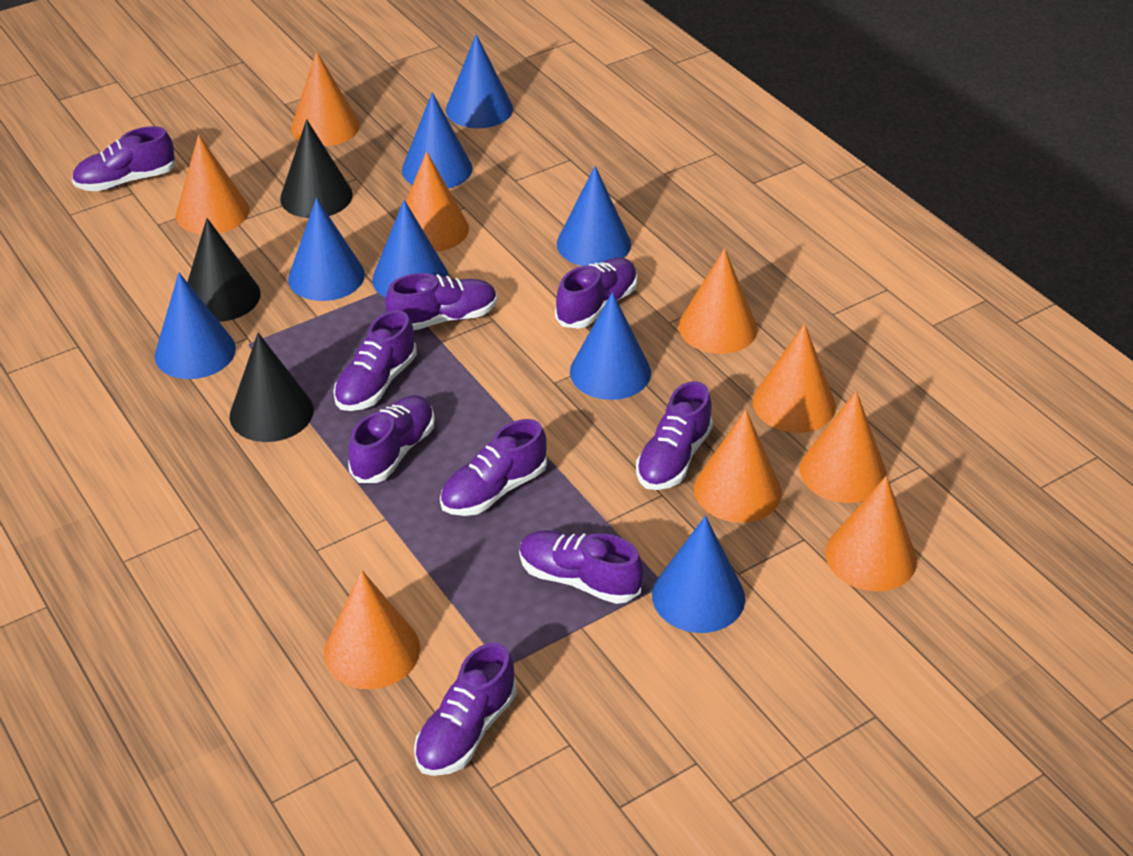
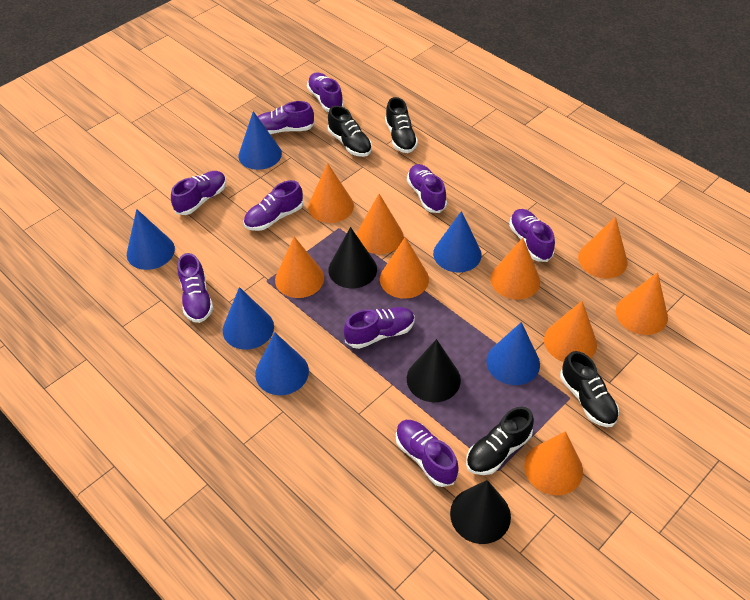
black shoe: none = 0 -> [328,106,372,157] [385,97,418,153] [466,407,534,475] [560,351,619,427] = 4
blue cone: [155,273,236,379] [288,198,365,301] [372,200,449,298] [402,92,473,189] [446,34,513,128] [557,166,631,266] [570,292,651,400] [652,516,745,633] = 8 -> [127,209,175,270] [223,287,274,350] [238,111,282,170] [255,333,309,395] [433,211,482,273] [486,322,540,385] = 6

